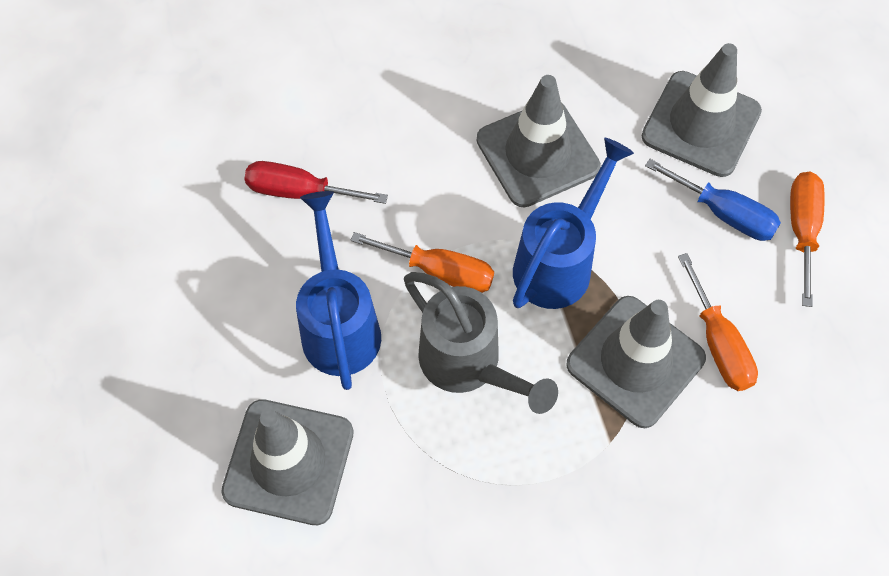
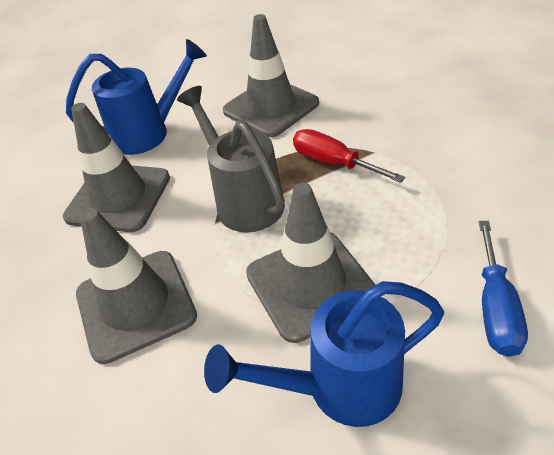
orange screwdriver: [350,232,494,293] [678,253,758,391] [790,172,824,307] = 3 -> none = 0

